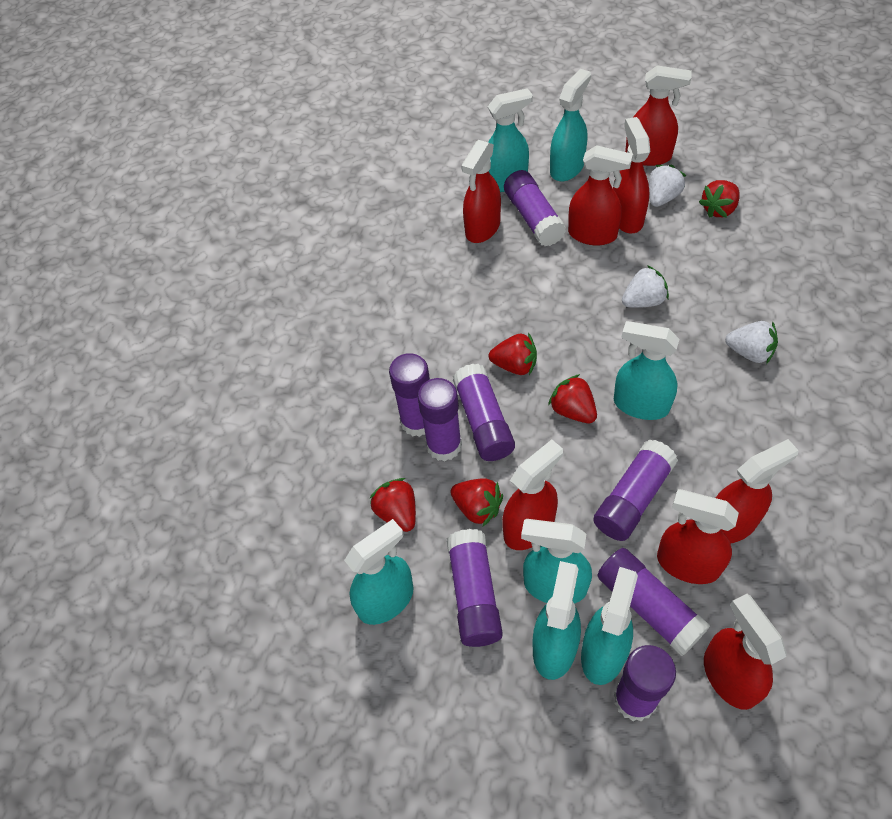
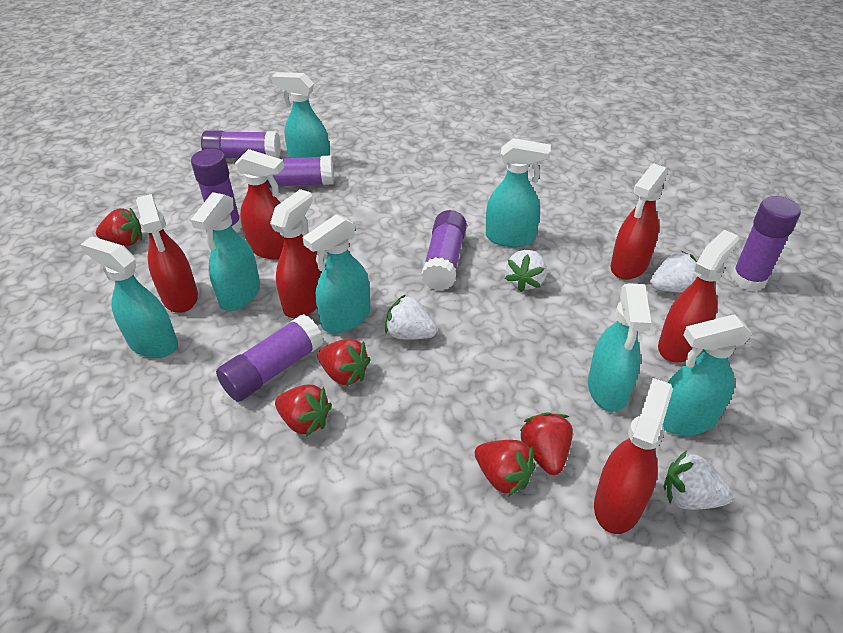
purple glue stick: [389,353,430,437] [417,378,462,461] [447,529,503,647] [453,364,515,461] [504,170,566,246] [593,439,678,541] [597,548,711,656] [614,645,676,721] = 8 -> [191,149,242,232] [201,130,281,158] [216,314,323,402] [266,156,334,188] [421,210,467,291] [731,196,801,292] = 6
red spray bottle: [461,140,501,243] [502,439,563,550] [568,145,633,245] [613,117,650,233] [625,65,692,166] [657,489,739,584] [704,594,786,710] [716,439,799,544] = 8 -> [136,194,198,313] [235,149,284,259] [270,189,322,318] [594,378,673,534] [611,164,668,280] [658,230,739,362] = 6
white strawberry: [622,265,669,308] [649,165,686,207] [725,321,778,364] = 3 -> [385,294,437,340] [505,250,547,292] [650,250,697,292] [664,451,733,510] = 4

